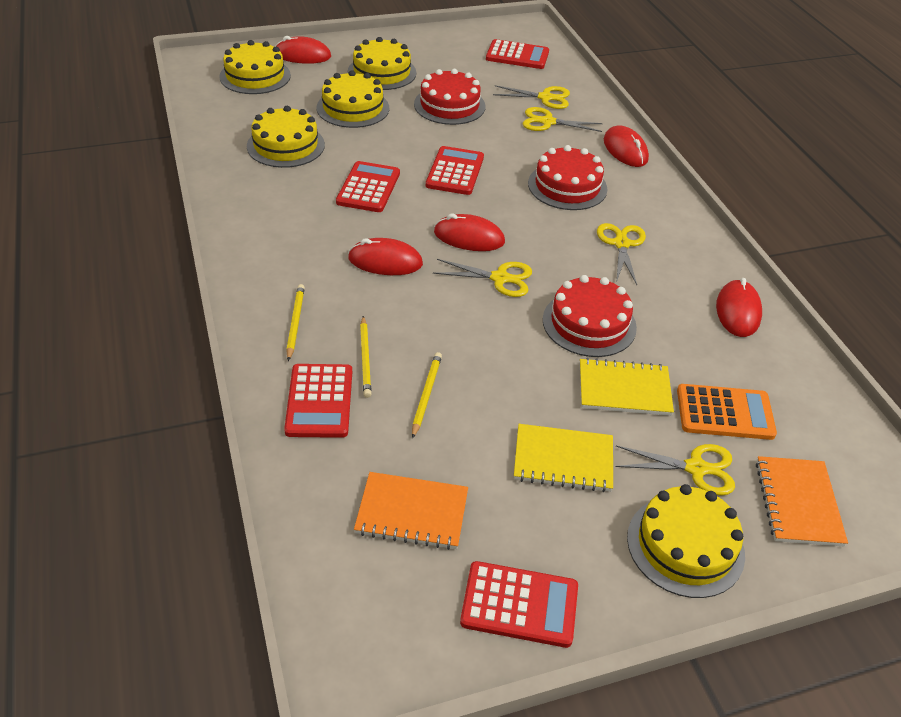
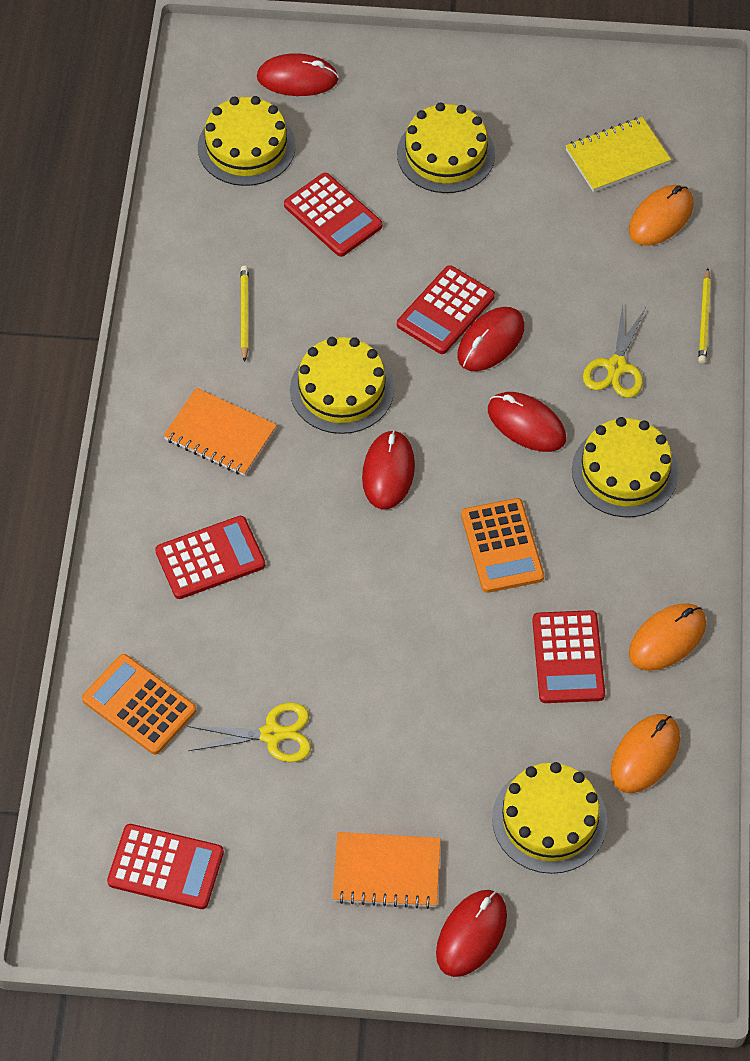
orange calculator: [677,384,777,440] = 1 -> [82,654,196,754] [461,498,544,593] = 2
orange mouse: none = 0 -> [611,714,680,793] [629,185,693,246] [629,603,706,671] = 3
red cake: [414,69,486,125] [528,145,607,210] [543,275,637,357] = 3 -> none = 0
yellow notebook: [514,424,613,492] [580,358,674,416] = 2 -> [566,117,671,192] = 1
yellow pencil: [286,284,305,361] [360,316,372,398] [412,352,442,439] = 3 -> [240,265,249,362] [698,268,711,364] = 2
yellow scissors: [433,259,532,297] [493,85,570,109] [523,107,603,132] [597,223,646,285] [615,444,735,496] = 5 -> [187,703,311,762] [583,304,646,398] = 2

